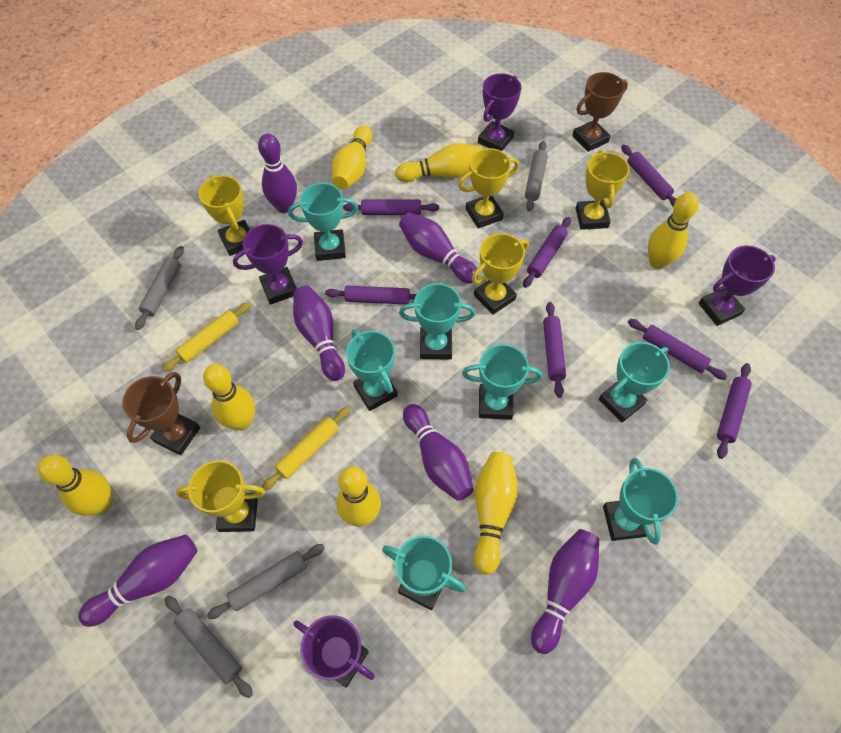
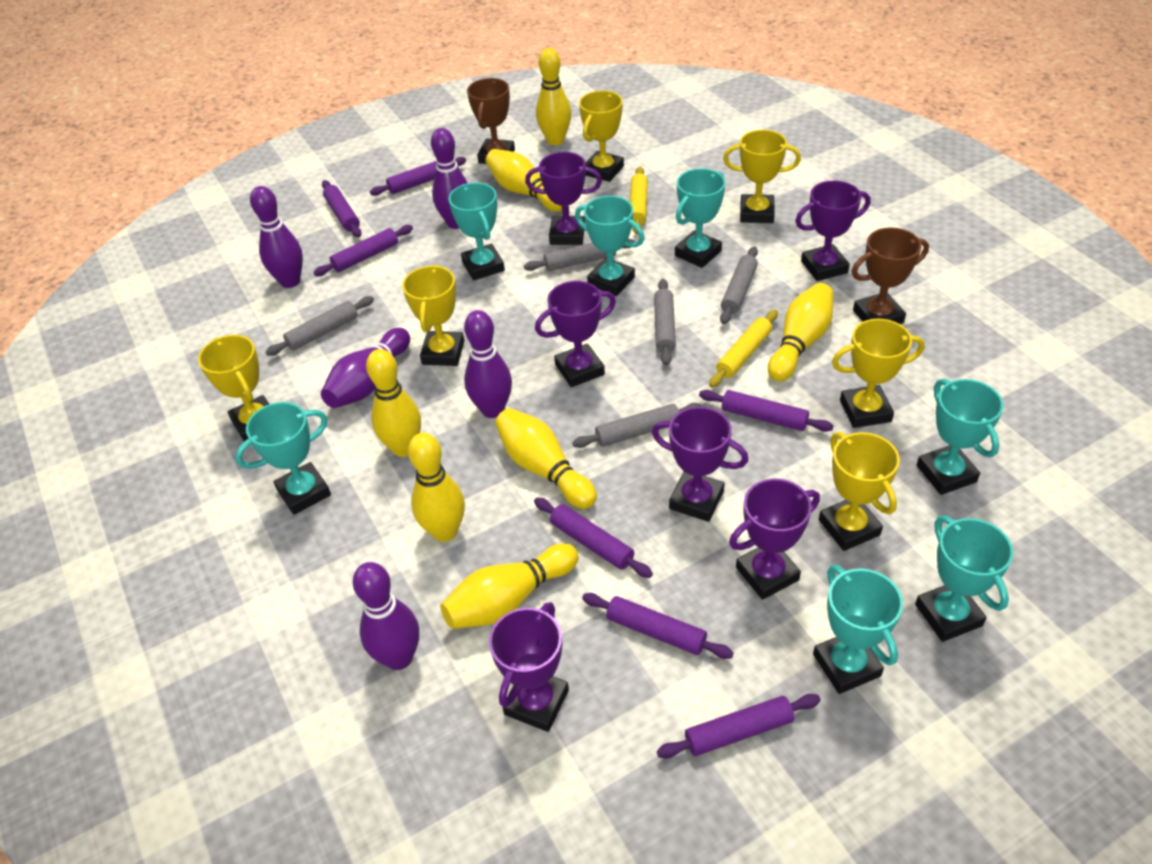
grey rolling pin: [135,246,184,330] [165,595,253,698] [207,544,325,619] [525,141,548,211] = 4 -> [266,296,374,356] [524,239,635,271] [572,403,702,448] [654,279,676,365] [720,246,758,324] = 5
purple bowling pin: [78,535,197,627] [258,134,297,213] [293,286,345,381] [399,212,479,283] [403,404,474,501] [531,529,599,654] = 6 -> [250,186,303,288] [321,328,410,408] [352,562,419,670] [431,128,468,229] [464,310,512,418] = 5
purple trophy: [233,224,303,305] [293,615,375,687] [478,73,521,151] [698,245,776,326] = 4 -> [489,602,569,732] [525,152,602,245] [535,281,616,387] [652,407,749,522] [729,479,820,600] [795,181,870,281] = 6
yellow trophy: [176,460,265,532] [199,175,250,256] [458,148,519,228] [472,233,529,315] [576,150,630,230] = 5 -> [198,335,269,442] [402,264,464,366] [579,91,624,182] [723,130,801,223] [819,432,900,551] [832,319,925,428] = 6

